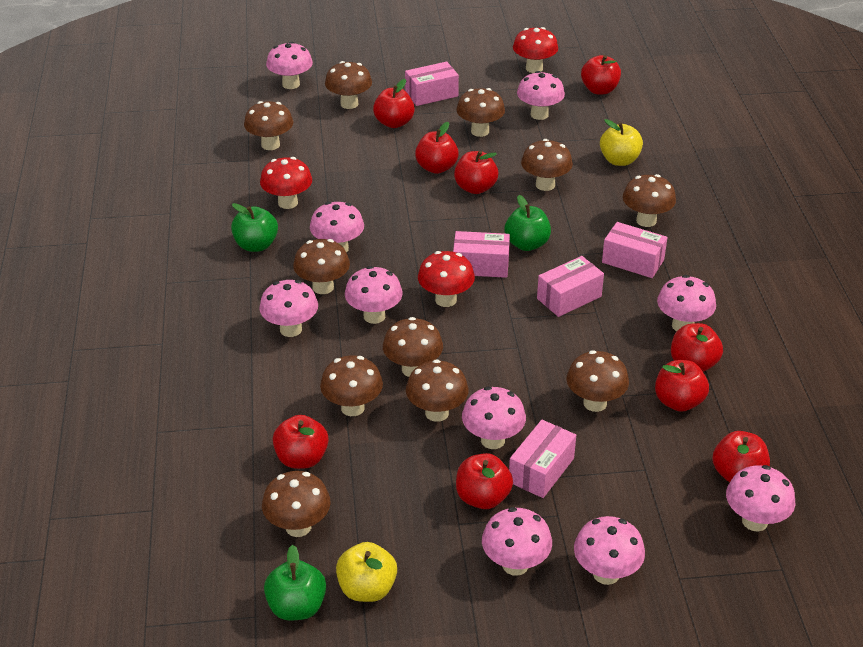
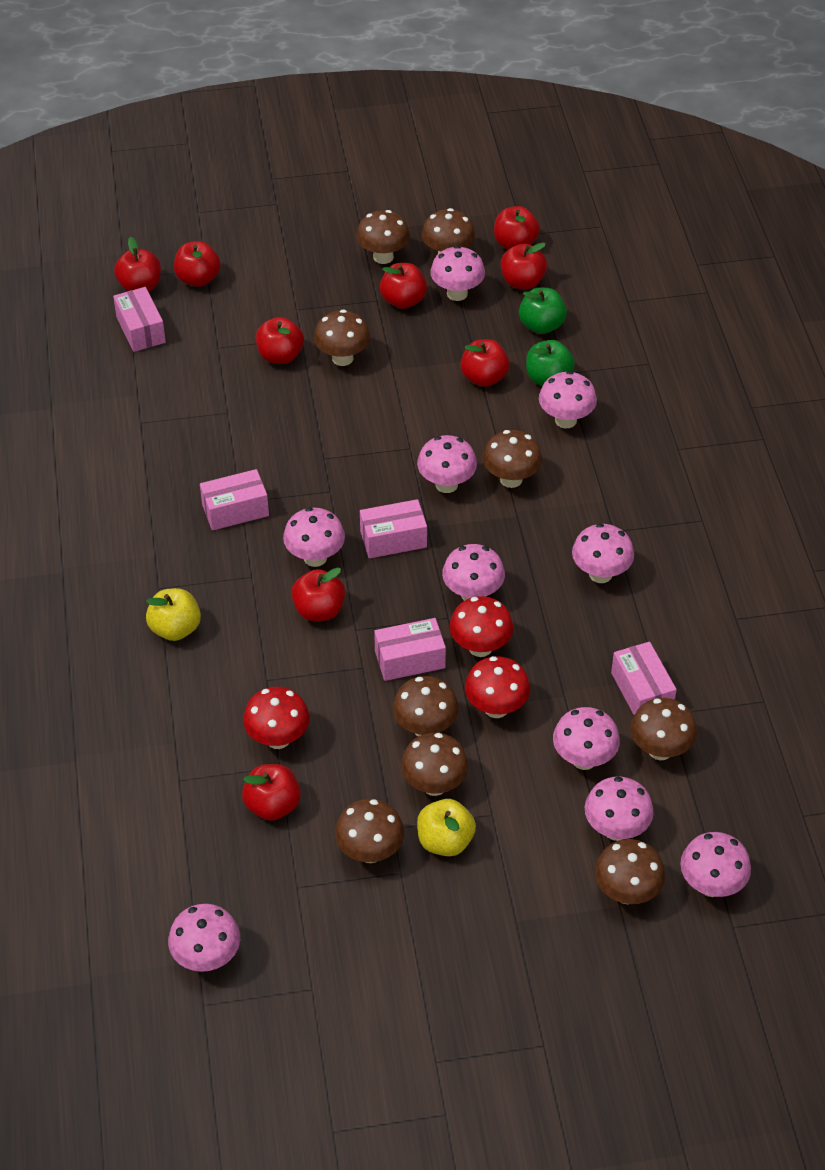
brown mushroom: [244,101,293,150] [262,471,330,537] [293,239,350,294] [320,355,383,416] [325,61,372,109] [383,317,443,377] [406,359,469,422] [456,88,505,137] [521,139,573,191] [566,350,629,412] [623,174,676,227] = 11 -> [314,309,370,366] [335,799,404,863] [356,210,410,264] [393,676,459,736] [401,733,469,796] [422,208,475,254] [483,430,542,488] [595,839,665,904] [630,698,697,760] = 9
green apple: [231,203,278,252] [264,545,326,621] [505,195,551,251] = 3 -> [519,288,567,334] [526,340,575,386] = 2

